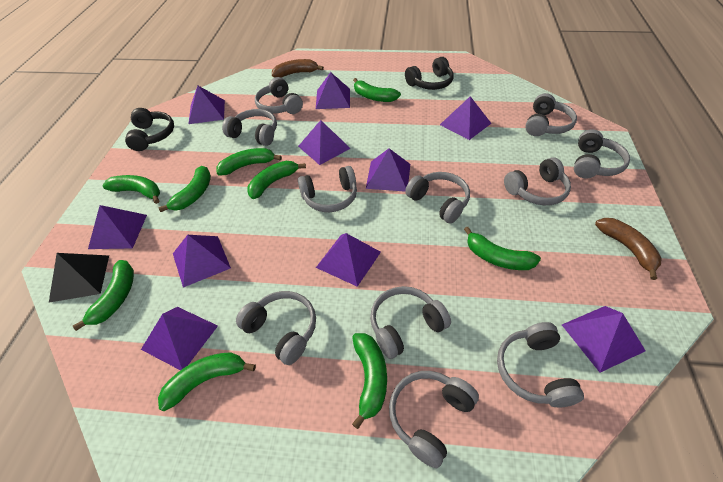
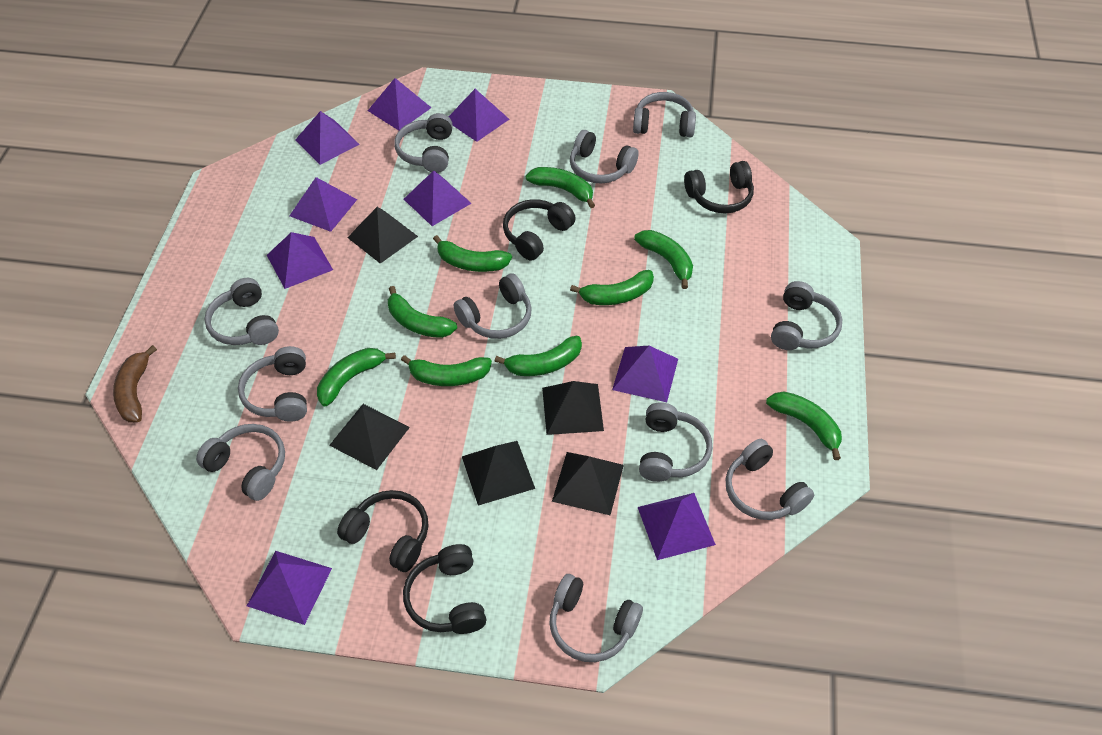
black headphones: [125,108,174,151] [405,57,454,90] = 2 -> [337,490,429,572] [403,544,486,634] [503,199,576,261] [684,161,754,213] = 4
black pyramid: [49,253,109,303] = 1 -> [329,404,410,470] [347,207,418,264] [462,441,535,506] [542,381,604,435] [552,452,624,515] = 5
brown banana: [272,59,324,78] [595,218,661,280] = 2 -> [113,345,157,423] = 1
purple pyramid: [88,205,147,249] [141,307,218,370] [173,235,231,288] [189,86,225,124] [298,120,351,165] [316,72,350,109] [316,233,381,287] [366,148,410,192] [440,96,491,140] [562,306,646,373] = 10 -> [247,551,332,625] [267,232,333,289] [289,177,357,232] [295,111,360,165] [368,78,431,130] [404,170,472,226] [449,89,509,142] [612,346,678,402] [638,493,716,560] = 9

